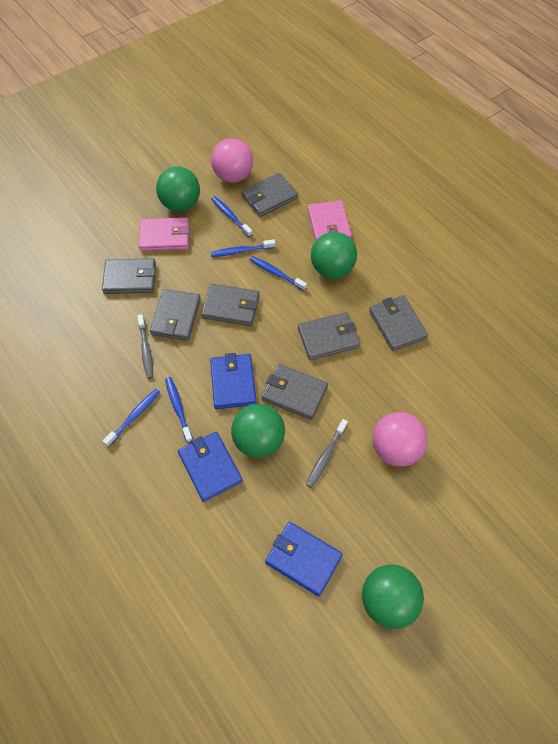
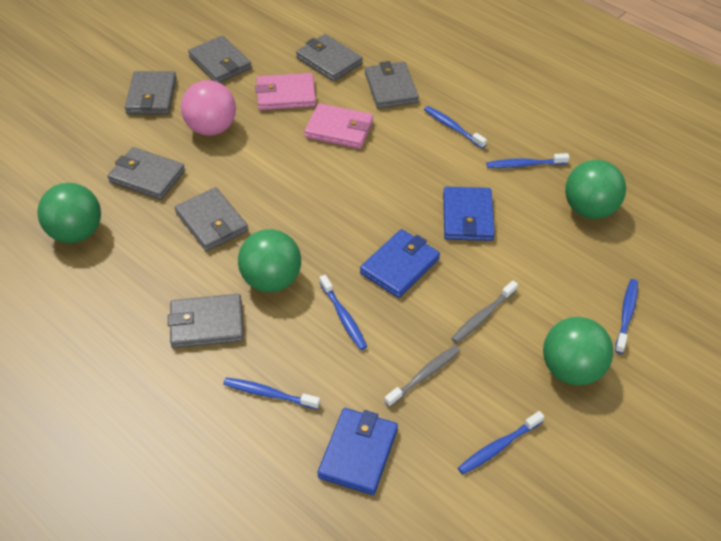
blue toothbrush: [103,389,160,447] [165,377,193,443] [210,239,276,257] [211,196,253,237] [249,256,307,291] = 5 -> [223,377,320,410] [319,275,367,350] [424,106,487,149] [458,411,544,474] [487,153,570,168] [615,279,638,354] = 6
pink ball: [211,138,253,183] [373,412,428,467] = 2 -> [181,80,236,136] = 1

